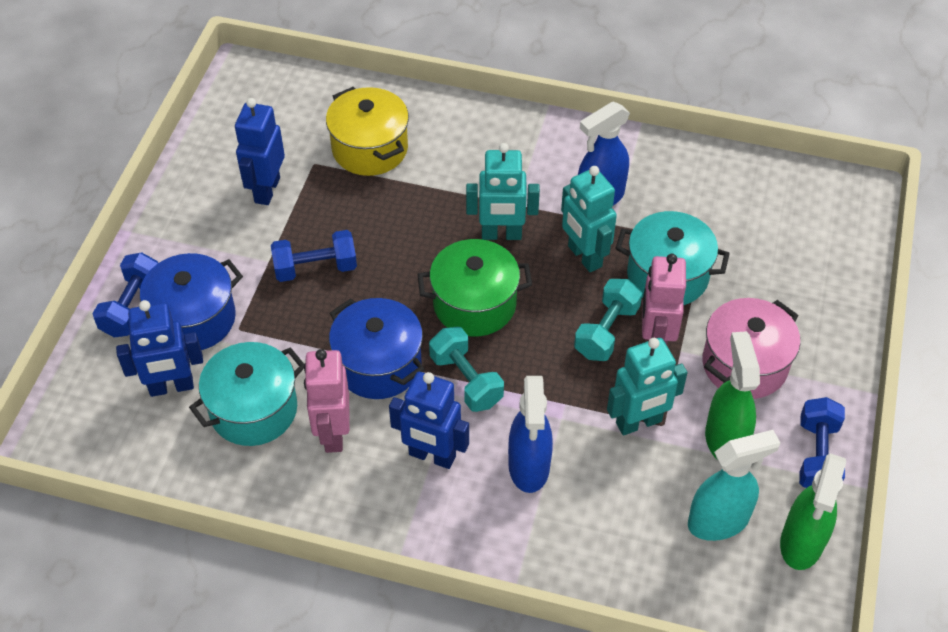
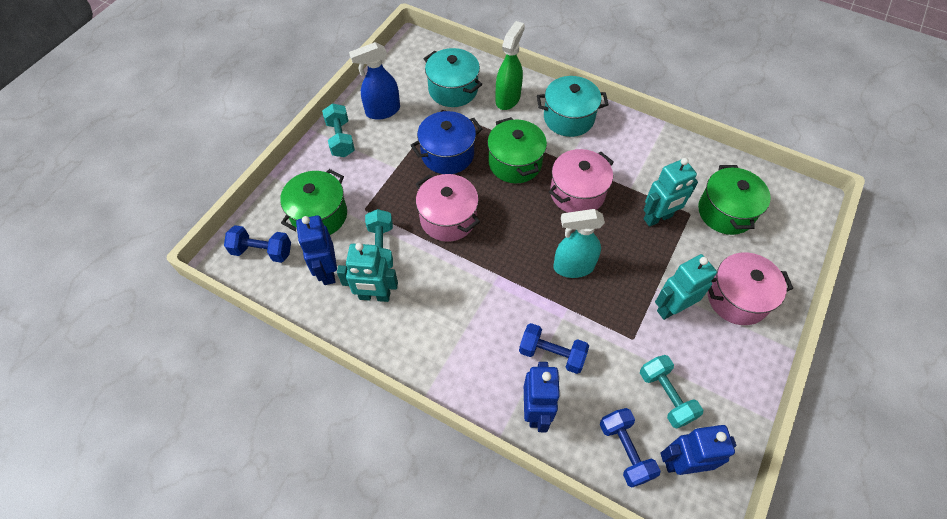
blue pot: [140,253,243,350] [329,298,425,399] = 2 -> [411,111,482,174] = 1
blue spray bottle: [508,376,553,493] [578,101,630,206] = 2 -> [349,42,400,120] = 1
green pot: [418,239,532,336] = 1 -> [280,169,347,235] [487,117,547,183] [698,165,771,235] = 3
green spray bottle: [705,331,760,459] [780,453,846,570] = 2 -> [496,21,525,110] = 1
pink pot: [702,298,800,399] = 1 -> [416,174,480,242] [549,149,614,213] [708,252,793,325] = 3
pink robot: [304,349,350,453] [642,254,686,345] = 2 -> none = 0
turquoise dumbbell: [429,327,504,412] [574,279,642,361] = 2 -> [322,103,355,157] [365,209,393,269] [640,355,703,429] = 3
yellow pot: [326,87,409,176] = 1 -> none = 0

